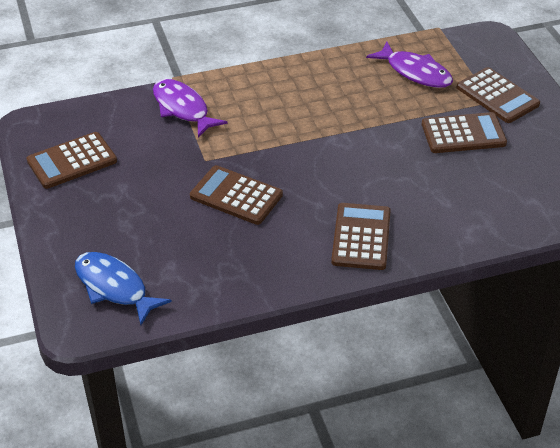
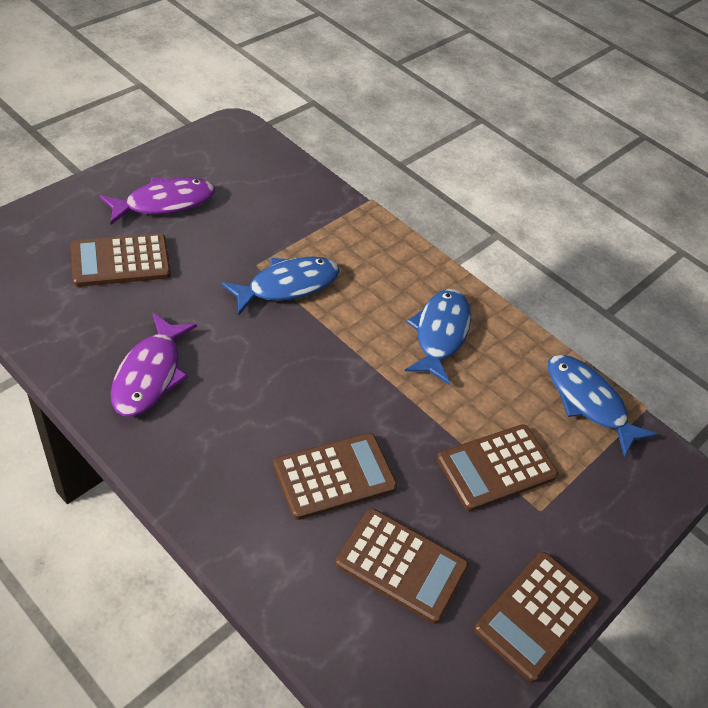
blue fish: [75,252,172,325] = 1 -> [221,256,339,315] [405,289,471,385] [548,355,657,457] = 3

